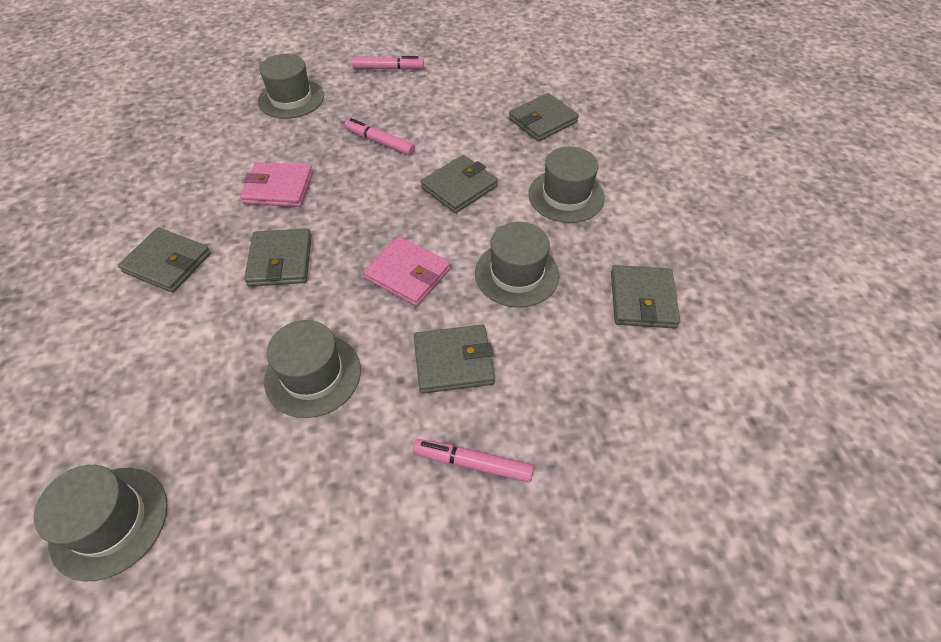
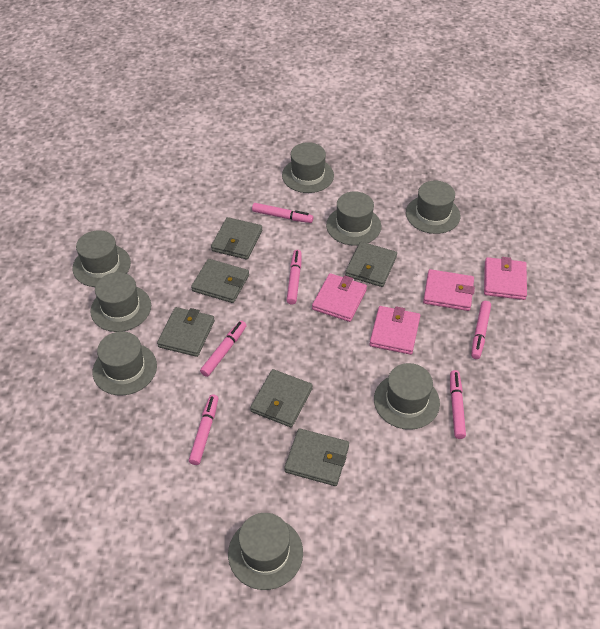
grey hat: [34,465,167,581] [258,54,324,119] [264,320,361,418] [475,222,560,307] [528,147,605,223] = 5 -> [72,230,131,287] [90,272,151,332] [93,331,157,395] [228,513,303,590] [282,142,334,193] [326,191,381,246] [374,363,440,430] [406,180,460,234] = 8
pink marker: [345,118,415,156] [352,56,424,70] [413,439,534,482] = 3 -> [189,394,219,465] [200,321,247,377] [252,203,314,223] [286,250,302,305] [450,370,466,439] [471,301,491,359] = 6
pink wallet: [240,162,313,207] [363,236,450,307] = 2 -> [312,273,367,322] [370,306,420,355] [423,269,475,311] [484,257,527,300] = 4

